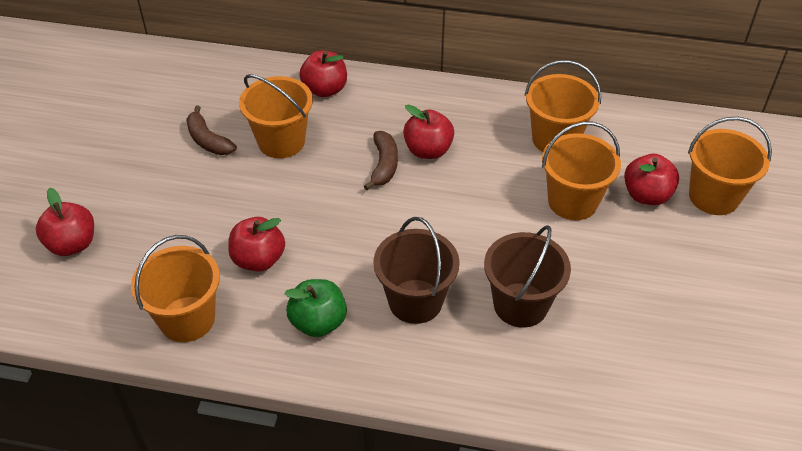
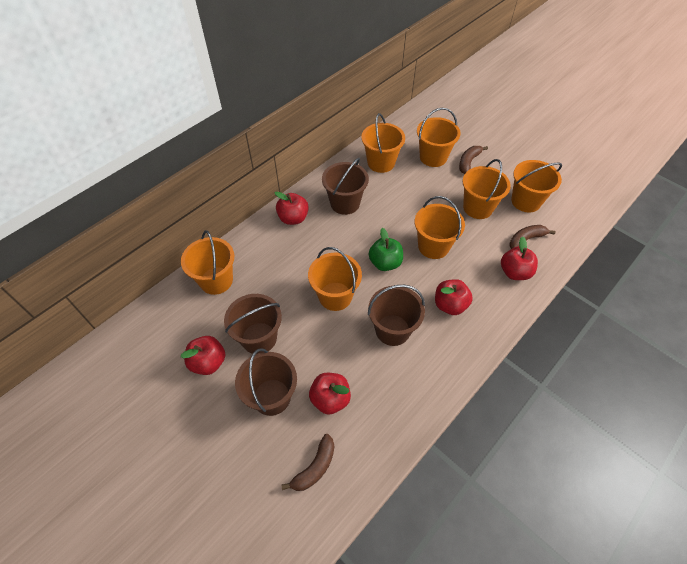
brown banana: [186,106,237,155] [364,131,398,190] = 2 -> [281,434,334,491] [459,146,488,174] [509,225,556,249] = 3
brown bucket: [373,217,460,324] [484,225,571,328] = 2 -> [224,294,282,354] [235,348,297,416] [322,158,369,215] [368,285,425,346] = 4
orange bucket: [131,235,220,342] [239,74,313,158] [525,60,601,152] [542,122,621,220] [688,117,772,215] = 5 -> [181,230,234,295] [308,247,362,311] [362,113,405,173] [415,196,465,259] [417,108,461,167] [462,159,511,219] [511,160,562,212] = 7

